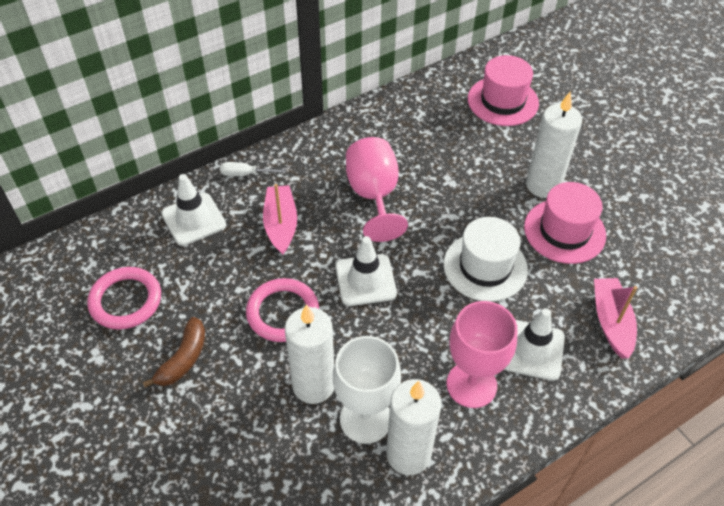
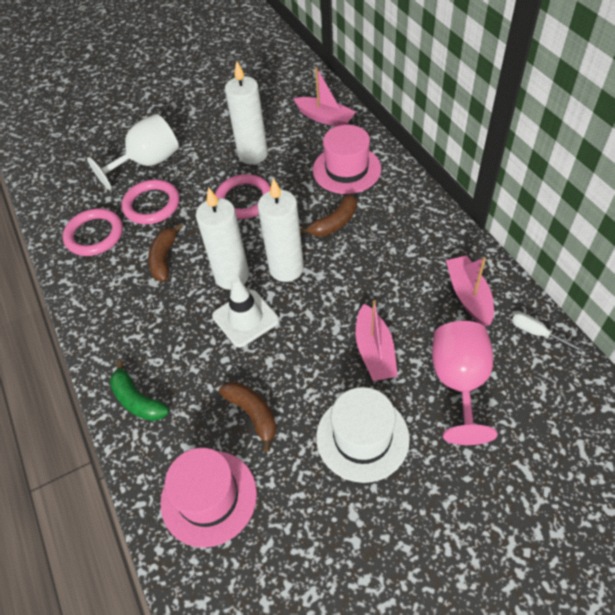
brown banana: [143,317,205,388] = 1 -> [148,223,183,281] [219,382,277,452] [300,194,357,237] = 3
green banana: none = 0 -> [110,360,169,421] = 1
pink boat: [263,184,297,255] [594,278,637,359] = 2 -> [293,67,356,126] [356,300,398,381] [446,255,494,327] = 3
pink goblet: [346,137,408,242] [447,301,517,408] = 2 -> [432,321,497,445] = 1
pink ring: [87,267,161,330] [246,278,319,342] = 2 -> [63,208,123,256] [122,179,180,224] [215,174,271,219] = 3
white traffic cone: [161,174,226,246] [335,236,397,306] [504,308,565,381] = 3 -> [212,277,279,348] = 1

